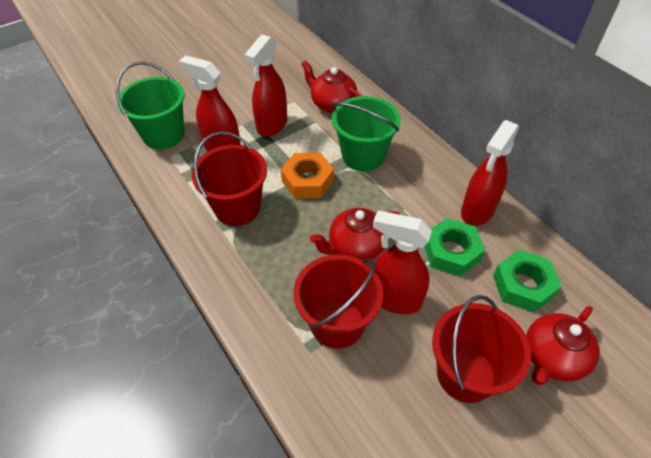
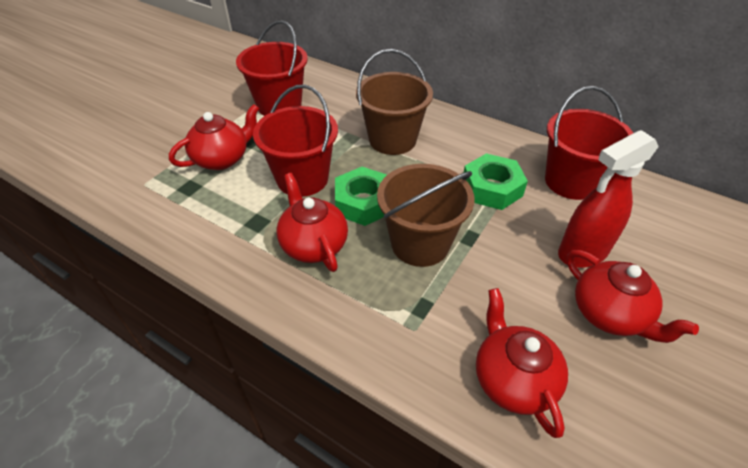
brown bucket: none = 0 -> [356,49,433,155] [377,164,475,267] = 2
green bucket: [116,62,185,149] [332,96,401,171] = 2 -> none = 0
orange nut: [281,153,334,198] = 1 -> none = 0
red spray bottle: [179,56,241,151] [244,35,287,137] [373,211,432,314] [461,120,519,226] = 4 -> [558,130,659,268] = 1
red teapot: [301,60,361,113] [310,208,400,260] [526,306,600,385] = 3 -> [169,104,259,170] [277,173,348,272] [476,288,568,438] [567,250,699,343] = 4

